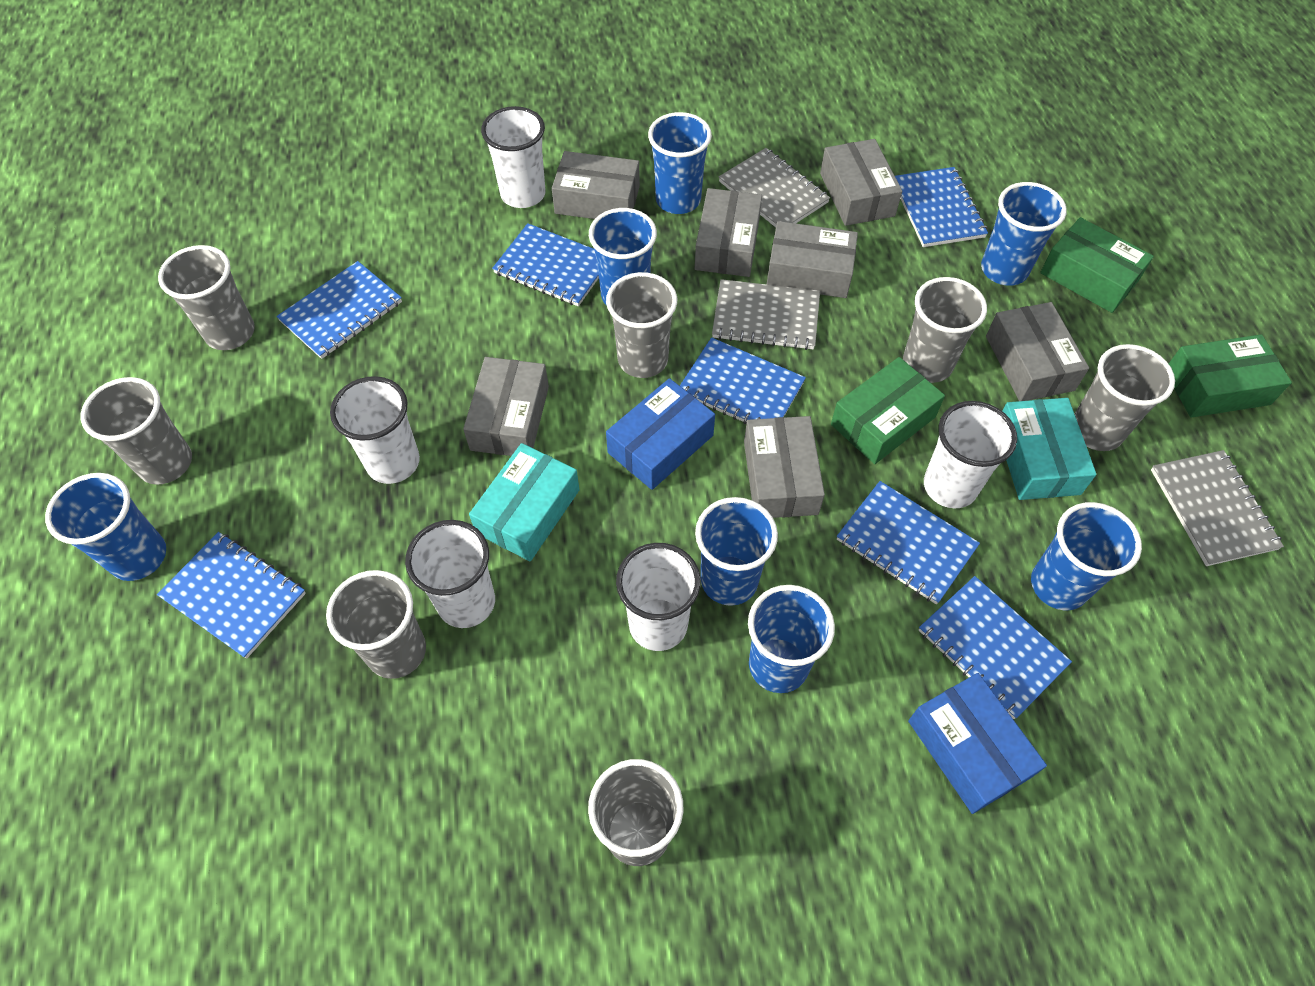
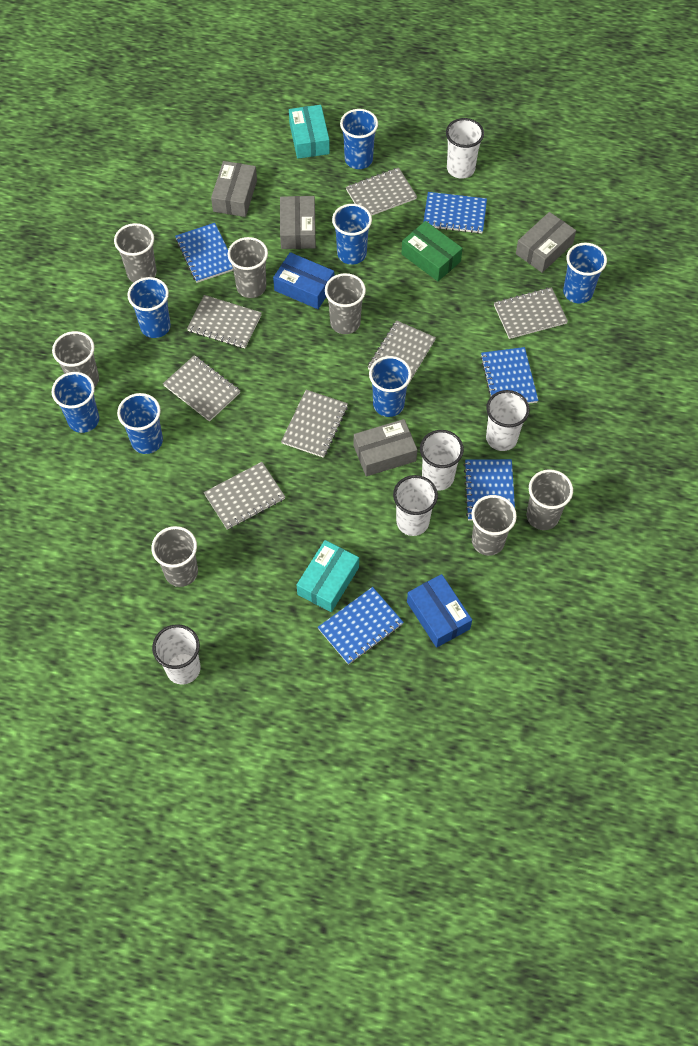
blue notebook: [157,532,306,659] [276,261,402,359] [492,223,599,306] [680,337,806,424] [837,481,980,605] [895,167,988,247] [919,576,1072,719] = 7 -> [175,223,233,283] [318,587,404,665] [423,192,487,234] [464,459,515,520] [480,347,538,404] = 5
green box: [831,357,945,464] [1040,217,1154,313] [1169,334,1292,418] = 3 -> [401,221,463,281] = 1
grey box: [463,357,549,456] [552,151,640,219] [695,188,762,277] [744,416,825,518] [767,221,858,298] [820,139,902,226] [986,302,1089,401] = 7 -> [211,161,257,217] [280,196,316,249] [354,419,417,476] [516,212,576,273] = 4
grey notebook: [712,279,820,350] [719,148,830,227] [1151,450,1284,566] = 3 -> [163,355,240,422] [187,295,262,348] [204,462,285,530] [281,390,348,458] [346,168,417,216] [368,320,436,383] [494,287,568,339] = 7

